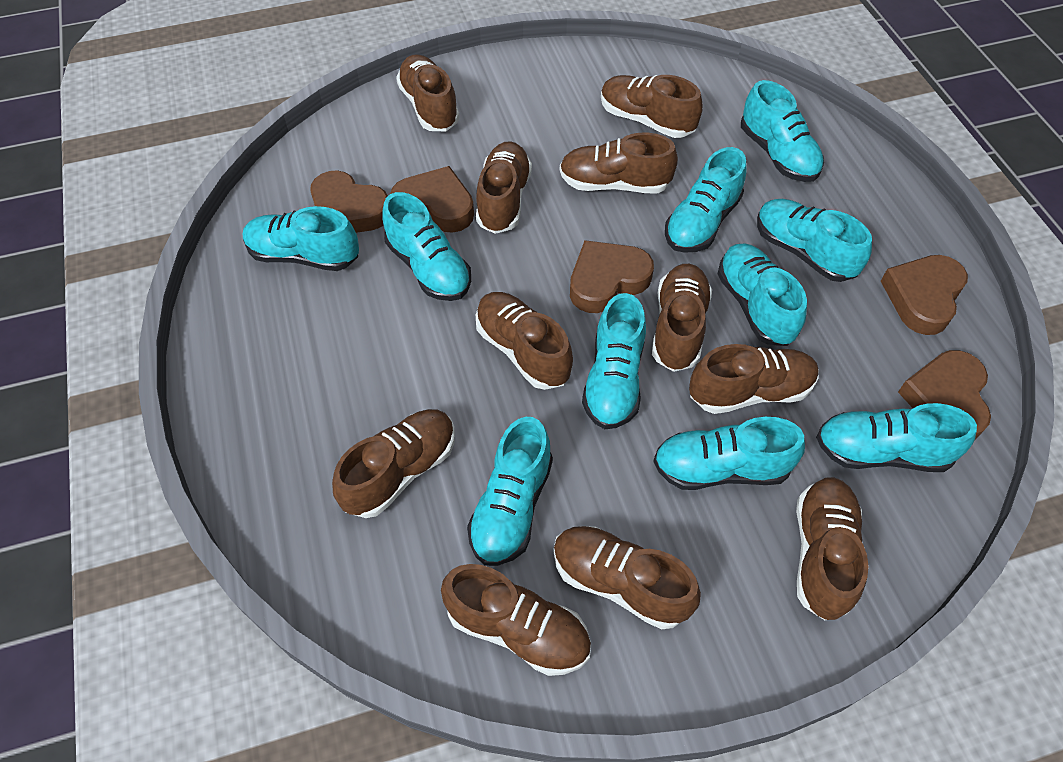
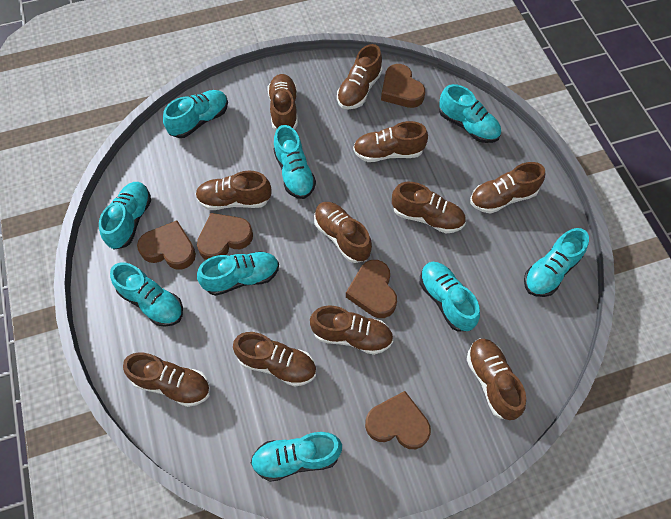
turquoise shoe: [243,206,359,271] [383,192,471,301] [467,417,553,566] [582,293,646,429] [653,417,805,490] [665,147,747,253] [718,243,807,346] [741,80,824,182] [757,199,872,282] [816,403,977,472] = 10 -> [99,182,151,250] [110,262,183,327] [163,90,228,138] [197,251,279,296] [251,432,342,482] [273,125,316,199] [420,262,480,332] [439,84,501,143] [524,228,589,297] = 9

